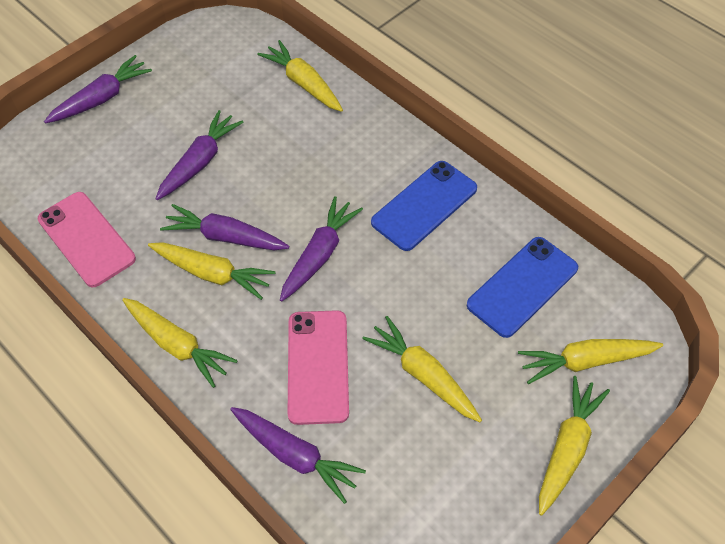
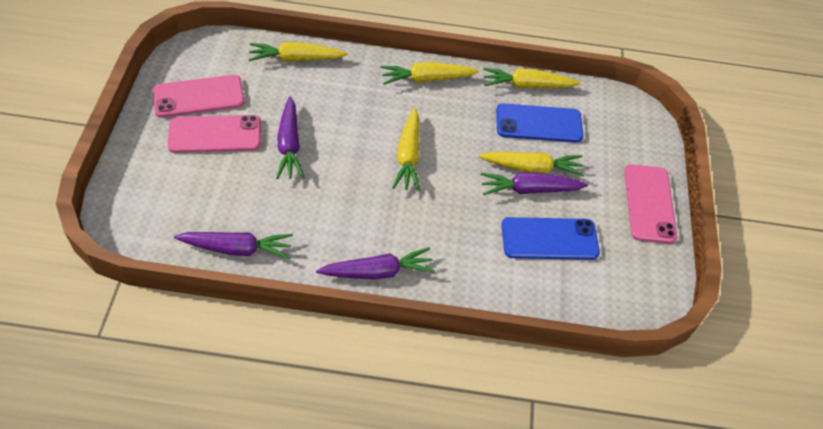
pink phone: [38,192,136,287] [287,310,349,425] = 2 -> [153,75,245,118] [167,115,261,153] [624,165,677,244] = 3
purple carrot: [44,55,152,123] [155,110,244,200] [160,204,289,250] [230,407,366,504] [280,196,363,302] = 5 -> [174,232,293,259] [276,96,304,179] [316,247,435,279] [480,172,588,195] = 4
yellow carrot: [122,298,238,388] [148,242,275,300] [257,40,343,112] [362,316,482,422] [518,339,663,384] [539,376,610,516] = 6 -> [248,42,348,62] [381,62,479,85] [392,108,420,191] [479,152,584,177] [483,68,580,88] = 5

